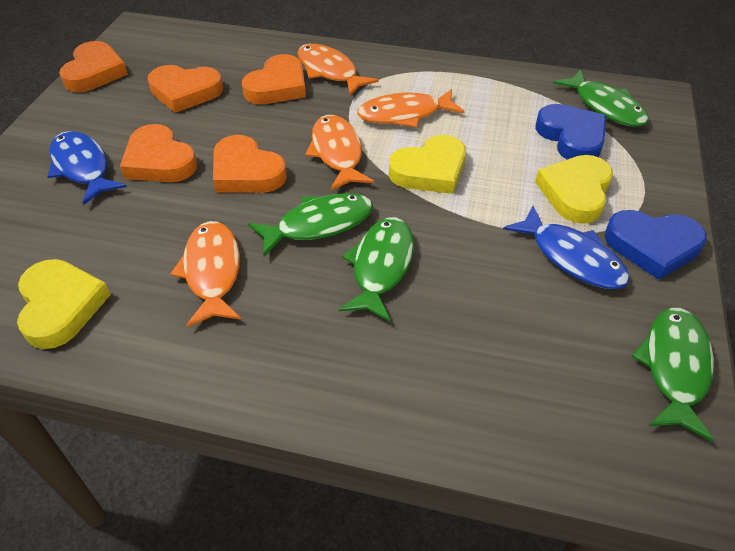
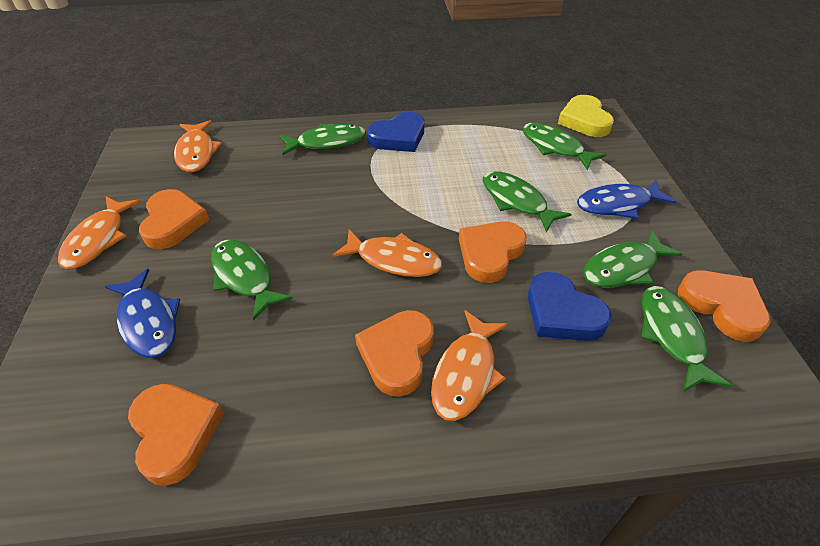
green fish: [248,193,373,257] [339,217,414,322] [553,69,649,127] [632,308,714,442] = 4 -> [211,240,293,321] [279,124,366,155] [483,171,571,233] [522,123,607,171] [583,230,683,288] [641,286,732,392] = 6
yellow heart: [17,259,111,349] [389,135,466,194] [535,155,613,224] = 3 -> [558,95,614,137] = 1

